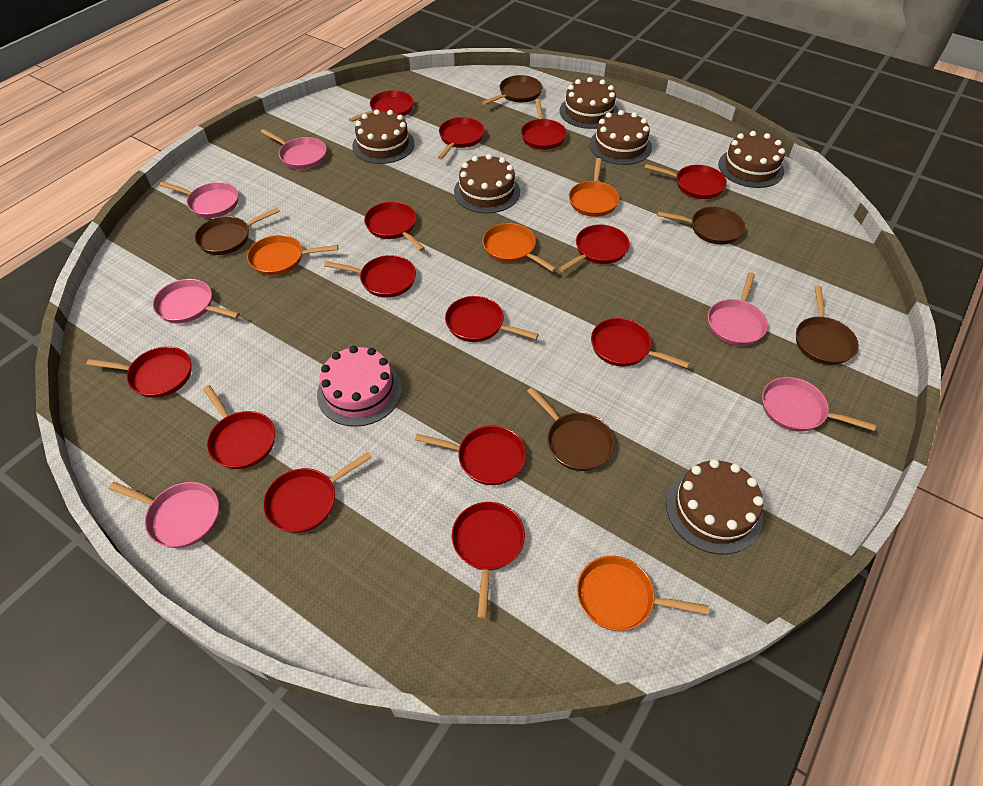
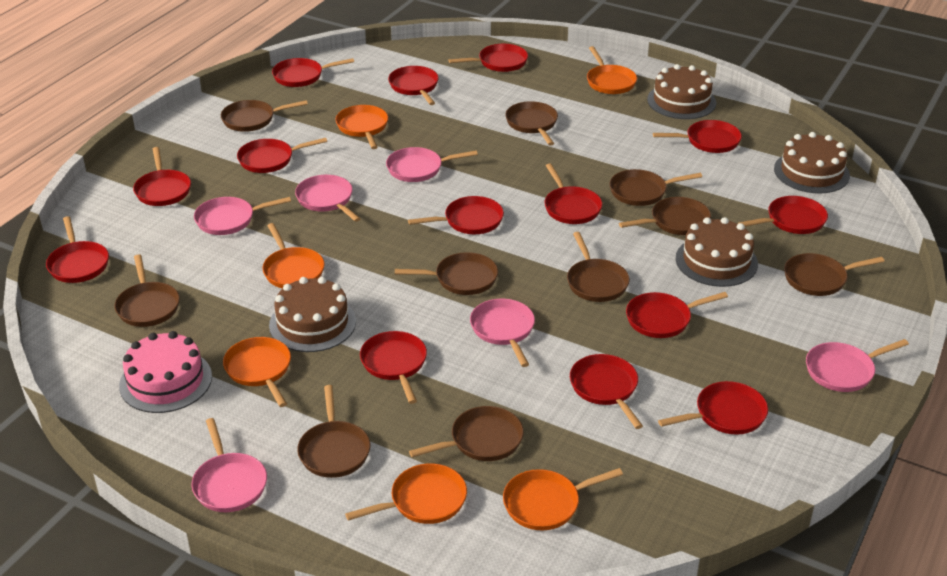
brown cake: [352,109,415,164] [454,154,520,213] [560,77,618,129] [589,110,652,165] [666,459,764,554] [718,131,785,188] = 6 -> [269,277,356,352] [647,64,716,119] [676,217,758,287] [774,132,850,193] = 4
brown pan: [194,207,280,255] [482,75,542,105] [527,387,614,471] [657,207,745,245] [796,286,859,365] = 5 -> [115,254,180,327] [221,100,308,132] [297,385,370,478] [395,252,498,295] [409,406,524,461] [505,101,558,146] [567,232,630,302] [610,169,702,206] [619,197,711,235] [784,253,885,296] = 10
orange pan: [247,235,338,276] [482,223,557,272] [569,158,619,217] [577,556,709,631] = 4 -> [223,337,291,407] [262,223,325,288] [335,105,388,149] [345,463,467,524] [503,468,623,530] [587,46,637,94] = 6

